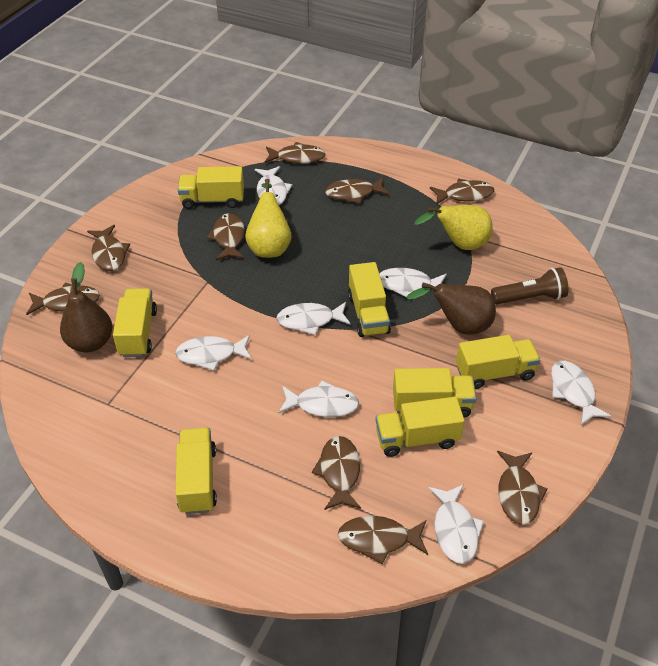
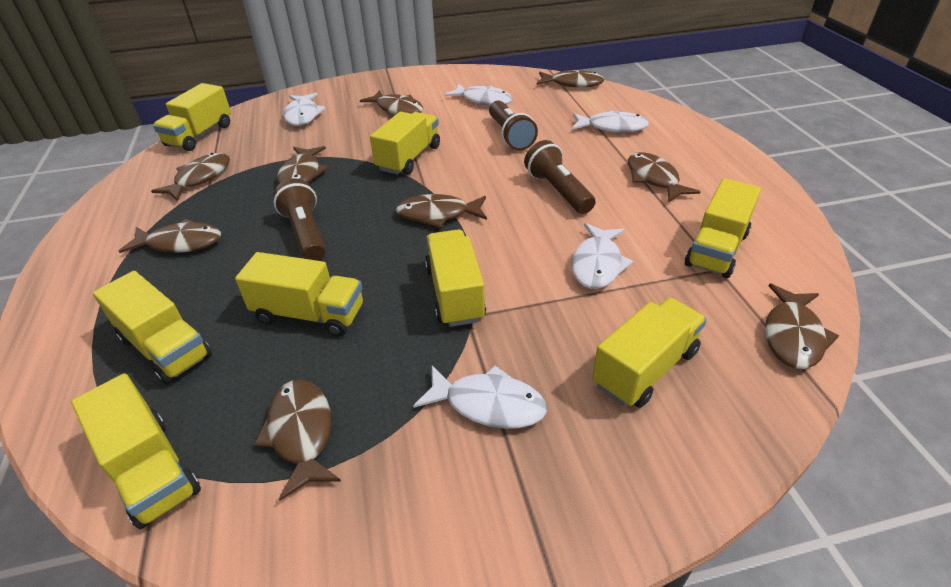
brown flashlight: [491,267,569,304] = 1 -> [273,178,326,261] [489,101,538,151] [524,140,595,214] = 3
brown pear: [60,262,113,352] [406,282,496,335] = 2 -> none = 0
white fish: [175,335,252,371] [255,166,292,205] [276,302,351,335] [278,381,359,417] [379,268,447,297] [428,484,484,564] [551,361,611,425] = 7 -> [283,93,326,126] [413,365,547,429] [444,83,513,106] [571,223,633,289] [572,110,649,132] = 5
yellow pear: [245,179,292,258] [414,205,493,250] = 2 -> none = 0
yellow truck: [113,288,157,357] [175,428,217,514] [178,166,244,209] [348,262,391,337] [376,397,465,457] [393,368,477,417] [456,335,540,389] = 7 -> [71,373,201,529] [93,271,212,384] [153,83,231,151] [235,252,363,337] [370,112,440,175] [425,230,486,327] [592,298,707,408] [685,178,761,278] = 8

